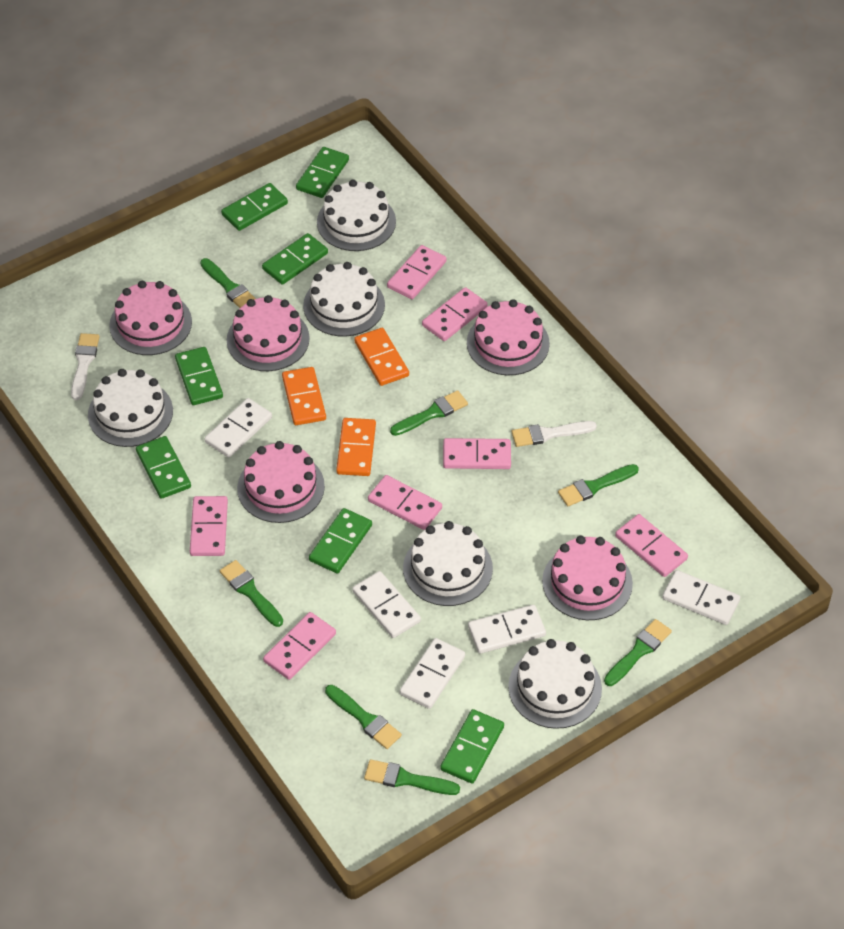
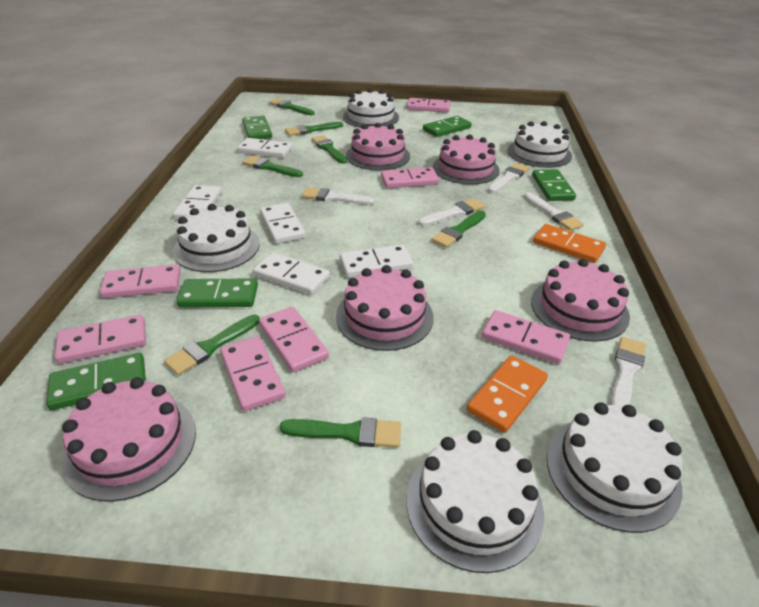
green domino: [136,436,191,499] [175,347,223,405] [221,183,288,231] [262,233,328,285] [296,147,349,198] [309,508,372,574] [440,709,504,784] = 7 -> [46,353,146,410] [177,278,258,308] [242,116,272,139] [423,116,472,137] [532,169,576,201] = 5
orange domino: [282,367,326,425] [336,418,376,476] [354,328,409,386] = 3 -> [467,355,548,433] [533,224,606,263] = 2
white brush: [71,333,100,400] [512,421,597,447] = 2 -> [302,187,375,205] [418,198,485,226] [488,163,530,193] [524,192,584,231] [610,337,646,407] = 5

